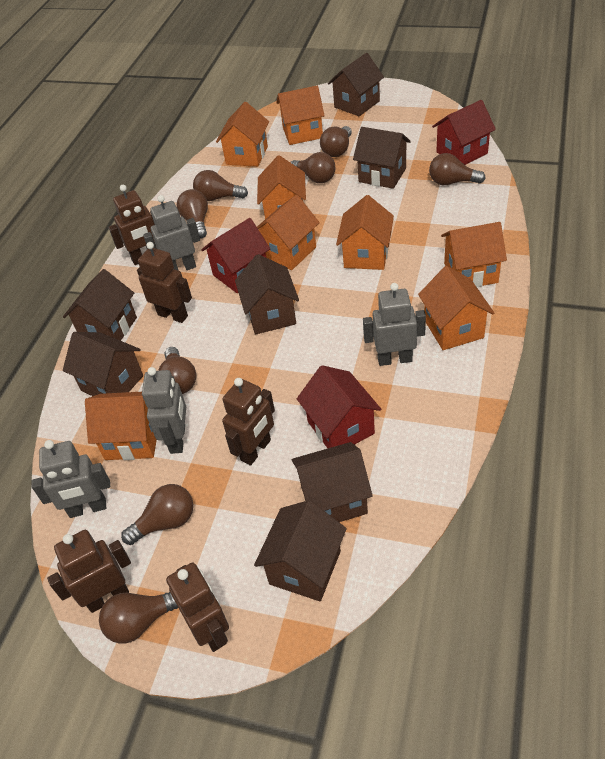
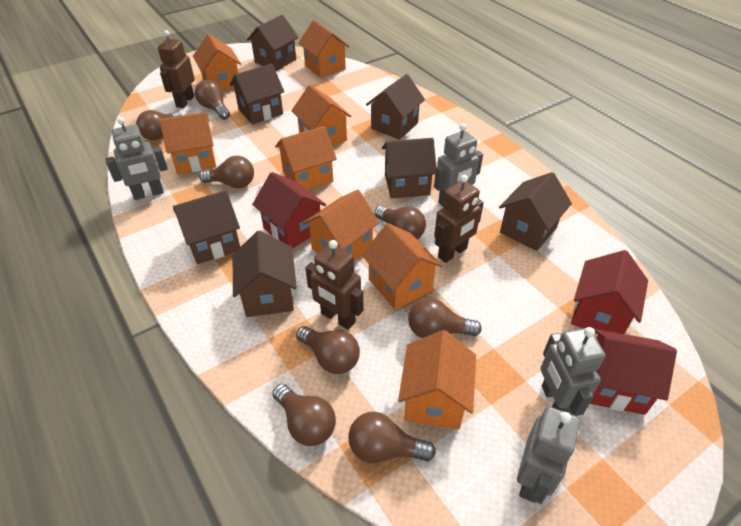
brown robot: [47,530,131,613] [109,185,157,265] [137,242,192,323] [166,563,229,652] [222,378,275,466] = 5 -> [158,30,195,108] [305,240,363,330] [434,175,484,263] = 3

